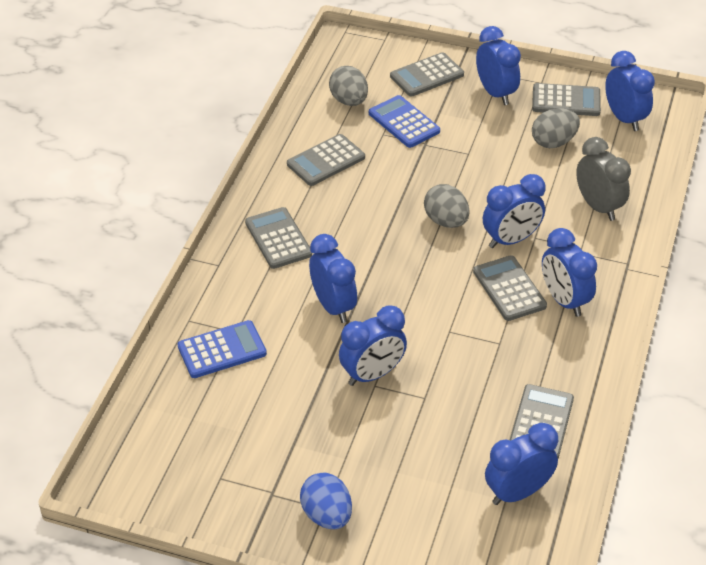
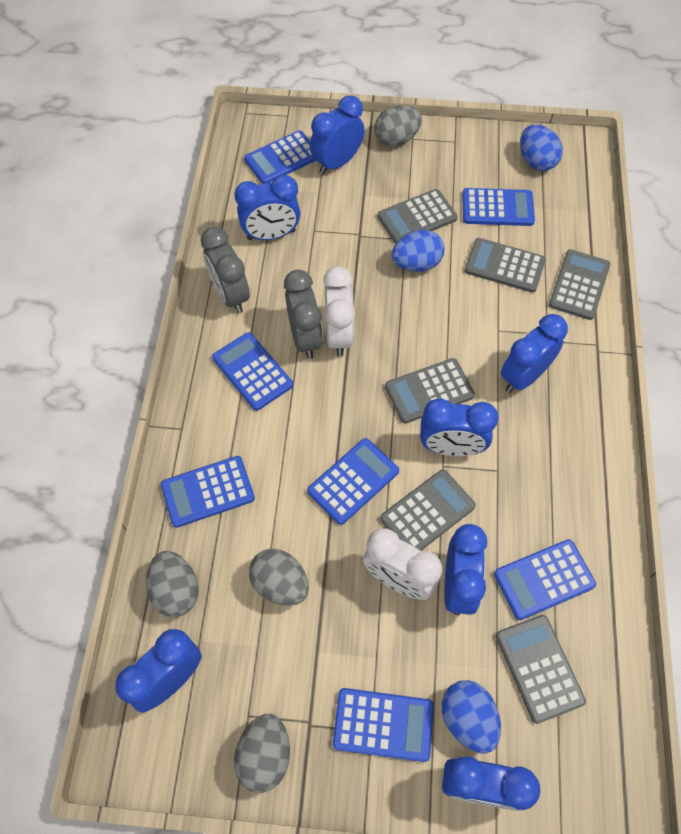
blue calculator: [178,320,267,378] [369,95,440,148] = 2 -> [161,456,255,528] [212,332,293,411] [244,130,316,184] [307,438,399,525] [333,688,434,762] [462,188,535,226] [494,539,596,620] = 7
blue egg: [300,472,352,529] = 1 -> [392,230,444,272] [441,680,501,754] [520,125,563,171] = 3
grey clock: [576,137,631,221] = 1 -> [201,227,250,313] [284,270,323,359] = 2
grey egg: [329,66,368,106] [424,184,469,228] [532,108,580,148] = 3 -> [146,551,199,617] [234,714,290,793] [249,548,309,606] [374,105,422,146] = 4
white clock: none = 0 -> [323,266,355,356] [363,528,442,600] = 2

